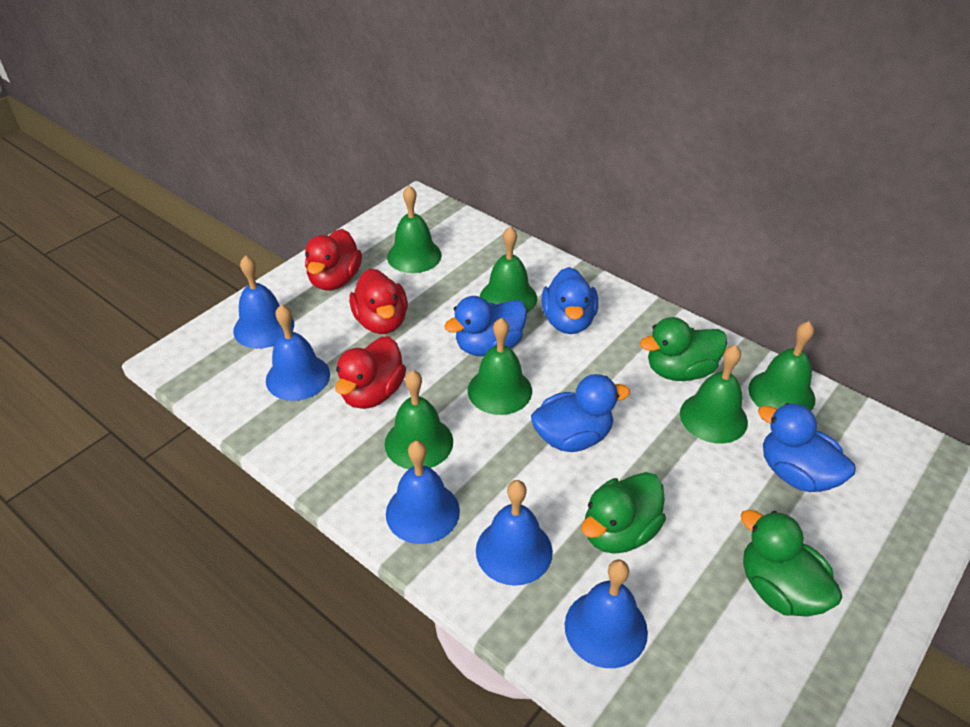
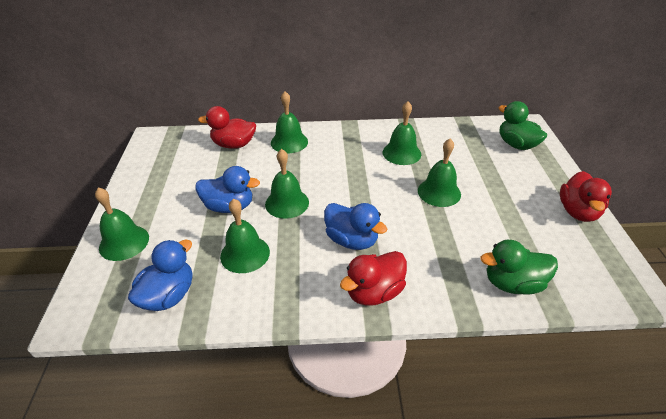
blue bell: [233,255,294,349] [266,304,330,401] [386,441,460,544] [476,480,553,586] [565,559,648,668] = 5 -> none = 0
blue duck: [444,296,527,357] [531,374,630,452] [541,267,598,334] [758,403,856,492] = 4 -> [128,240,193,311] [195,166,260,213] [324,203,387,250] = 3
green duck: [581,472,666,554] [640,317,727,381] [741,510,842,617] = 3 -> [481,240,558,295] [498,101,547,150] = 2

